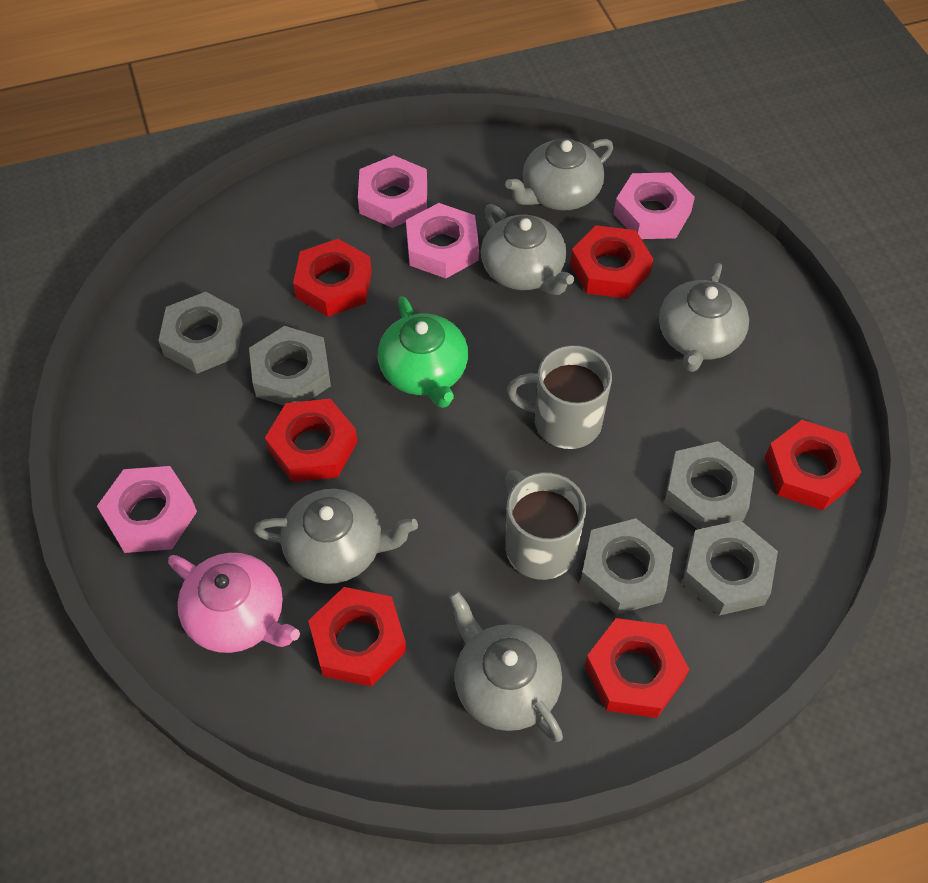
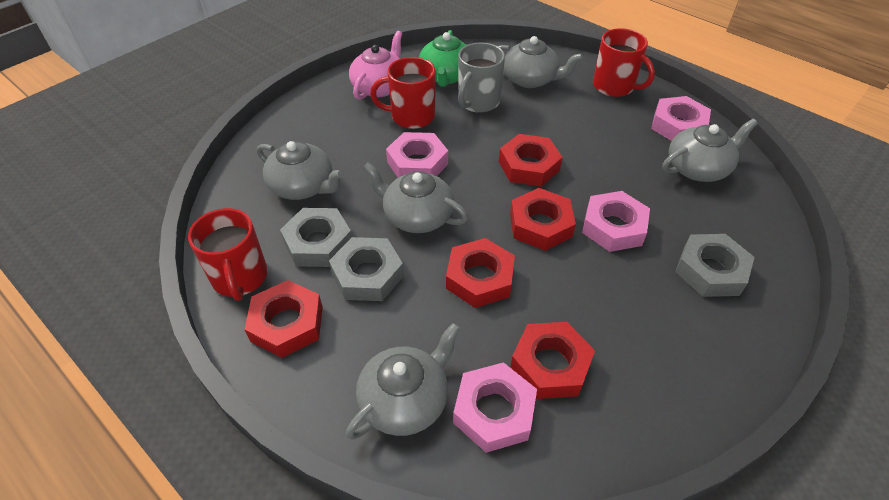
grey mug: [505,470,586,580] [507,345,612,449] = 2 -> [458,43,505,113] = 1
grey nut: [158,292,243,374] [249,326,331,406] [580,518,673,614] [664,441,755,529] [682,520,778,616] = 5 -> [280,208,352,267] [329,237,404,301] [675,234,755,297] = 3
red mug: none = 0 -> [188,208,268,301] [370,57,435,129] [593,28,655,97] = 3
red nut: [265,399,357,482] [293,239,372,317] [308,587,406,687] [570,225,653,299] [585,618,689,718] [765,420,861,510] = 6 -> [245,280,323,358] [446,238,515,308] [499,134,563,187] [510,188,576,251] [510,322,595,399] = 5

